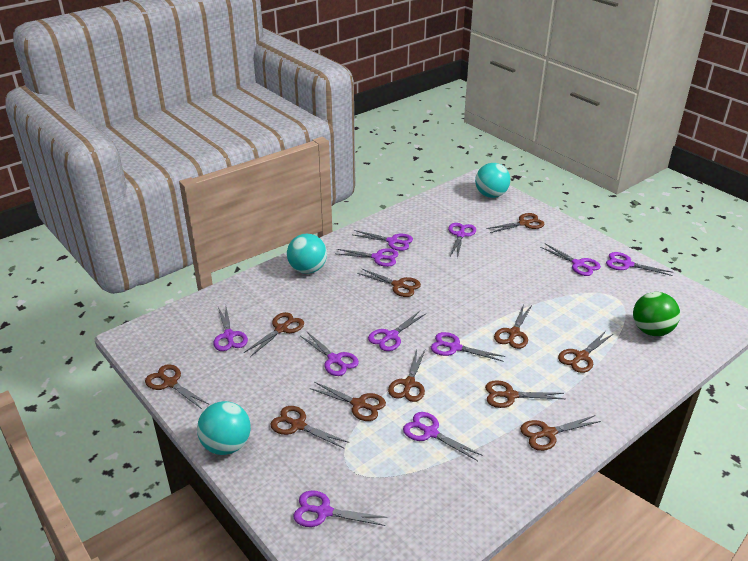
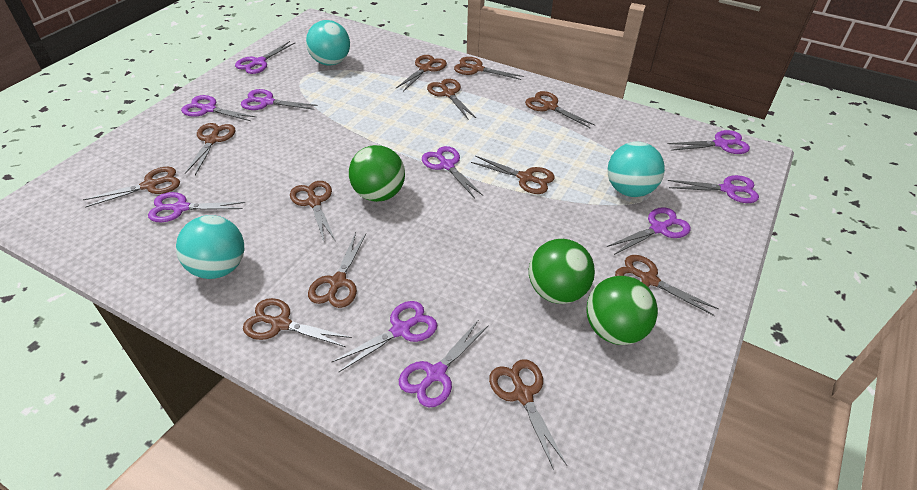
brown scissors: [145,364,208,409] [244,312,304,357] [270,406,349,448] [310,382,386,421] [357,268,421,297] [388,350,425,402] [485,380,565,408] [487,213,545,233] [494,305,532,349] [520,415,601,451] [558,331,613,373] = 11 -> [83,167,180,208] [185,123,235,175] [243,298,352,347] [290,181,335,241] [308,233,366,308] [396,55,447,92] [427,79,476,119] [454,57,524,80] [471,156,555,194] [489,359,567,470] [525,91,595,128] [615,255,719,316] = 12
green ball: [633,292,680,336] = 1 -> [349,145,405,202] [529,239,595,304] [586,276,658,345] = 3
purple scissors: [214,307,248,351] [293,490,387,527] [300,331,359,376] [337,248,399,267] [354,230,413,251] [368,311,425,351] [403,412,483,461] [431,332,505,361] [448,223,476,258] [540,244,601,276] [606,252,673,276] = 11 -> [148,192,245,222] [181,95,256,121] [235,41,295,74] [241,89,318,110] [332,301,437,372] [399,321,489,408] [422,146,484,198] [607,207,691,255] [668,130,750,154] [668,175,759,203] = 10

